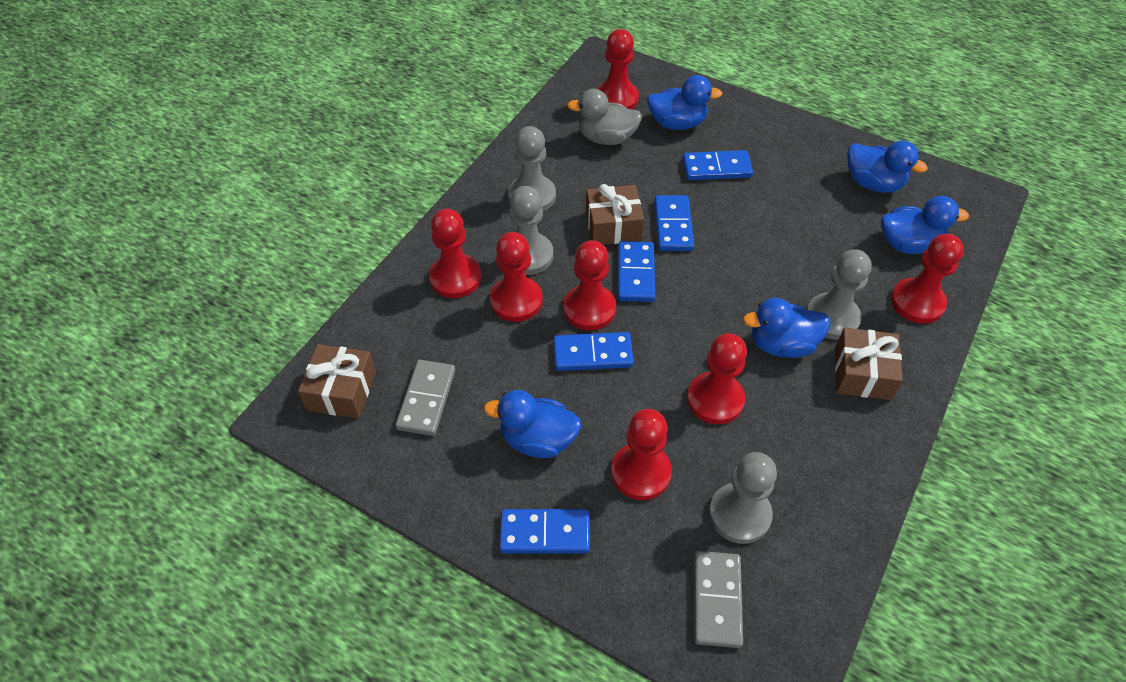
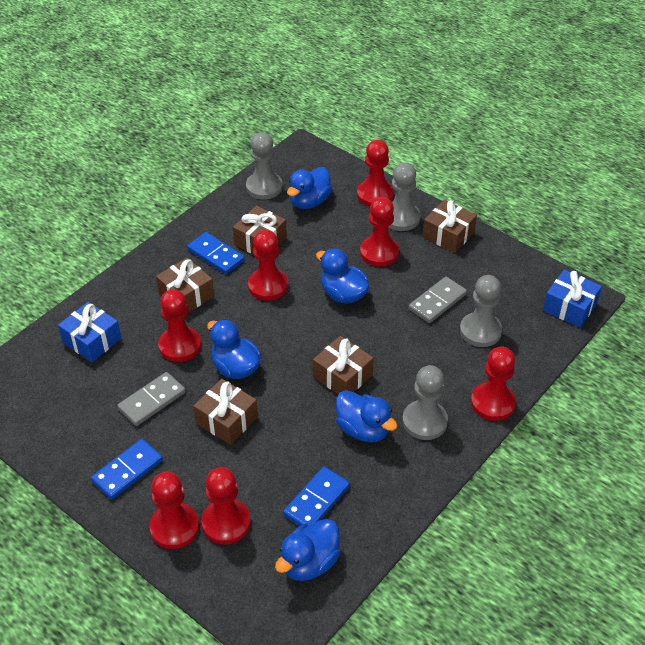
blue domino: [500,509,590,553] [553,332,634,371] [618,241,655,302] [654,195,694,251] [682,150,753,180] = 5 -> [91,439,163,499] [187,232,245,274] [283,466,350,526] = 3
blue gift: none = 0 -> [58,302,121,363] [543,270,602,327] = 2
brown gift: [298,344,376,419] [586,184,644,245] [835,328,903,400] = 3 -> [156,258,214,313] [193,379,258,445] [233,206,287,254] [313,336,374,394] [423,200,477,253] = 5
grey duck: [567,89,642,145] = 1 -> none = 0

